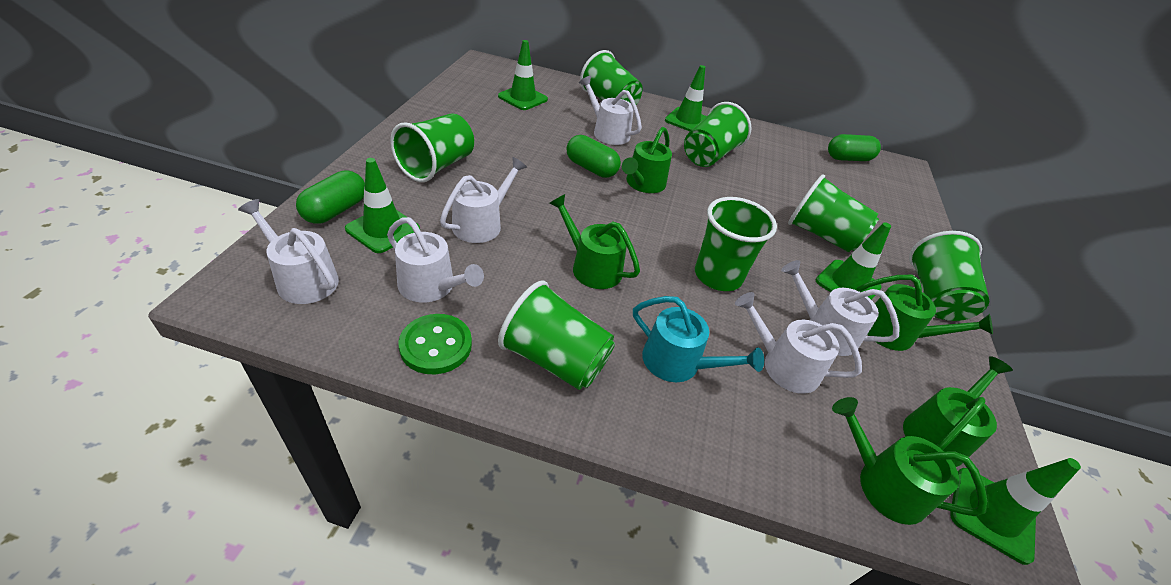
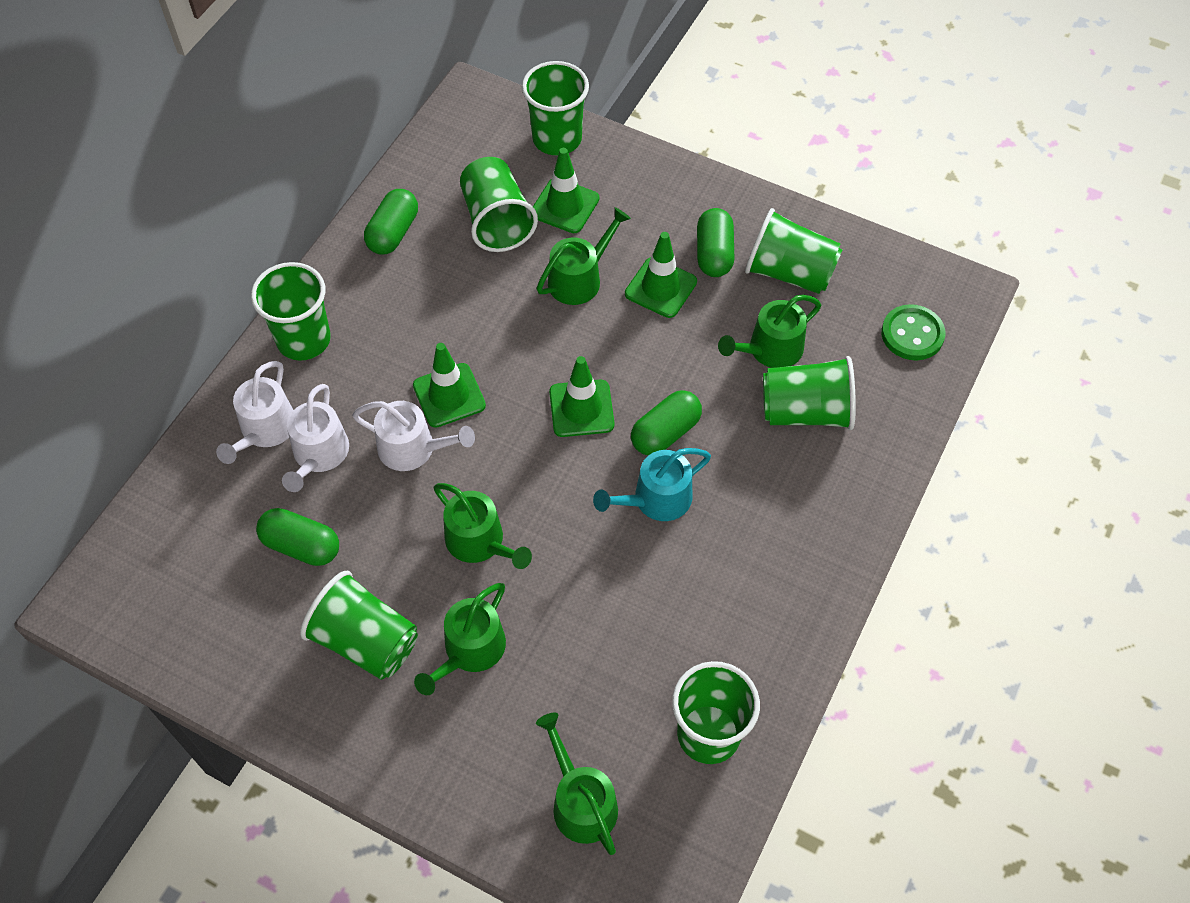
green capsule: [296,170,365,224] [567,135,621,178] [828,134,881,161] = 3 -> [256,508,339,566] [364,189,418,255] [631,390,702,455] [697,208,734,277] = 4
green traffic cone: [345,158,420,253] [498,40,548,110] [665,65,707,131] [816,222,891,300] [950,458,1081,565] = 5 -> [413,343,486,428] [533,148,599,233] [549,356,614,437] [625,232,697,318] = 4
white watering can: [238,199,339,304] [387,217,484,303] [440,157,527,243] [579,76,642,145] [735,292,862,394] [781,260,900,356] = 6 -> [216,361,293,464] [282,384,349,492] [352,401,475,471] = 3

